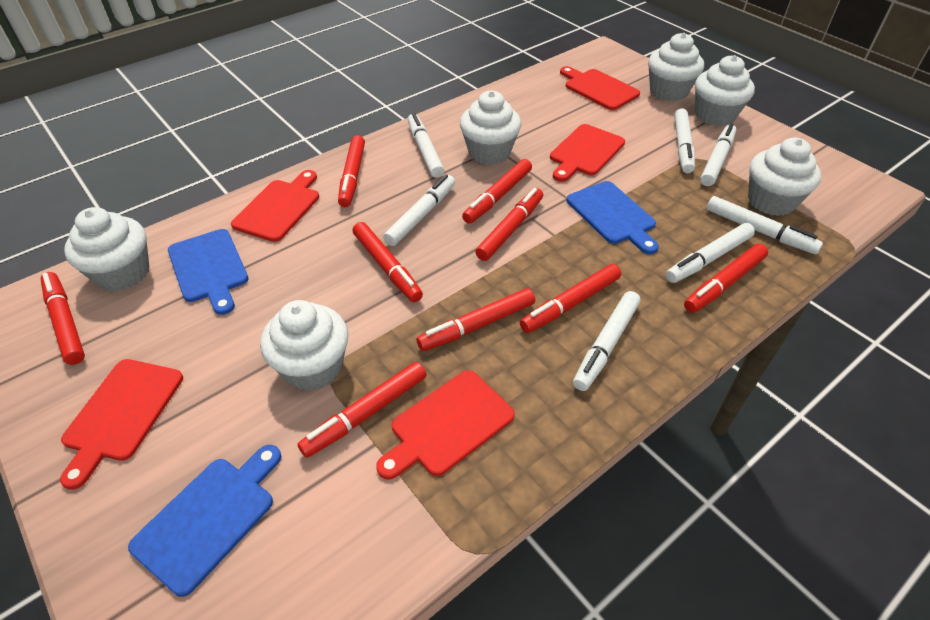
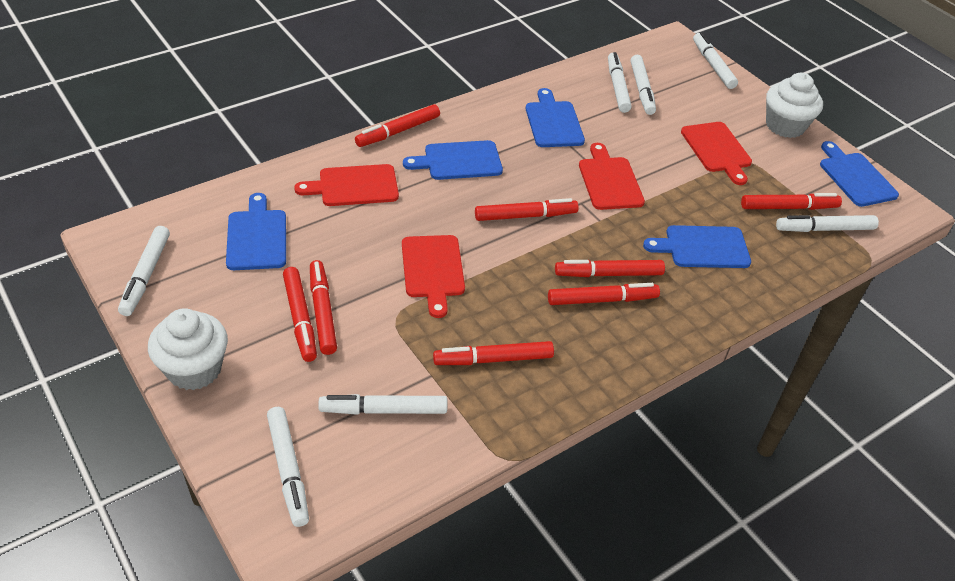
blue cutting board: [128,445,281,597] [168,229,248,315] [567,181,659,254] = 3 -> [226,193,286,270] [403,140,503,180] [526,88,585,147] [643,225,751,268] [820,141,899,207] = 5
red cutting board: [60,359,183,490] [231,170,319,242] [376,370,515,480] [550,124,625,182] [560,66,640,110] = 5 -> [294,164,399,206] [402,235,465,318] [579,143,645,210] [681,122,752,185] = 4
red marker: [41,272,85,365] [297,362,426,458] [338,135,365,207] [353,222,423,302] [416,288,535,351] [462,159,532,224] [475,188,543,261] [520,264,621,333] [684,244,768,313] = 9 -> [283,267,317,362] [310,260,337,355] [355,104,440,147] [433,341,554,365] [475,198,579,221] [548,283,660,305] [555,260,665,277] [741,193,842,210] = 8
white cupcake: [64,207,149,292] [260,300,348,391] [460,91,521,165] [648,33,704,101] [695,55,755,126] [748,137,821,216] = 6 -> [148,308,228,390] [766,73,823,138] = 2

